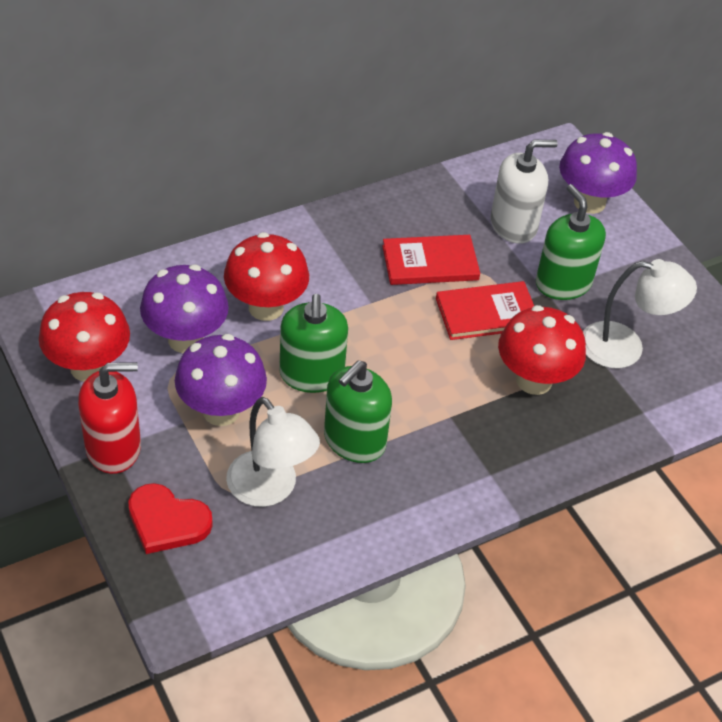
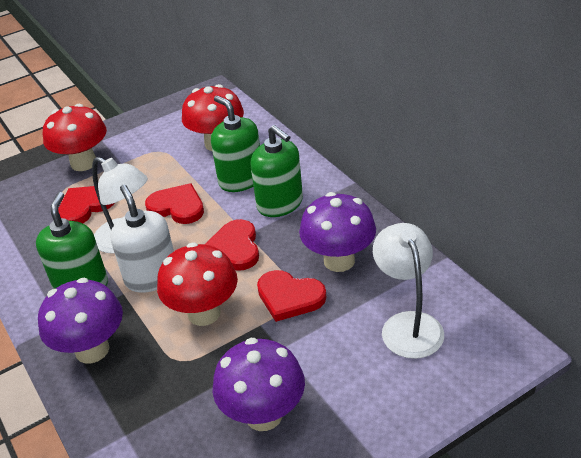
red book: [382,235,480,285] [436,281,534,340] = 2 -> none = 0
red heart: [128,483,213,554] = 1 -> [58,186,114,223] [145,183,204,224] [205,219,259,270] [257,270,327,322] = 4
red soap dispenser: [78,362,141,474] = 1 -> none = 0

